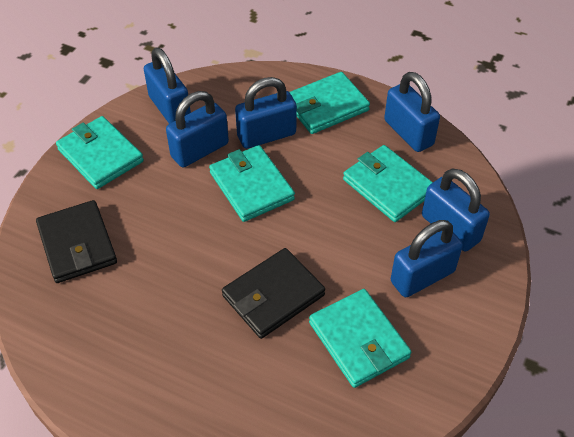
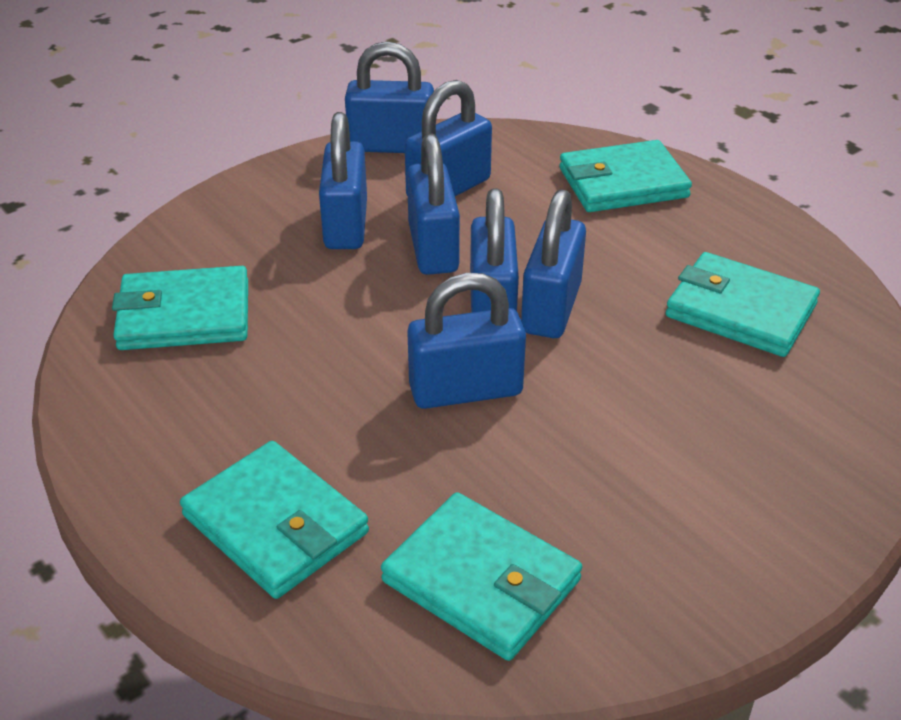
black wallet: [36,200,117,283] [222,248,325,339] = 2 -> none = 0
blue padlock: [144,48,191,124] [166,91,229,167] [235,77,297,149] [384,72,440,152] [391,220,463,297] [422,168,490,251] = 6 -> [319,112,367,249] [345,41,434,153] [405,80,492,196] [407,134,460,275] [407,273,526,409] [470,188,519,313] [521,189,586,338] = 7

